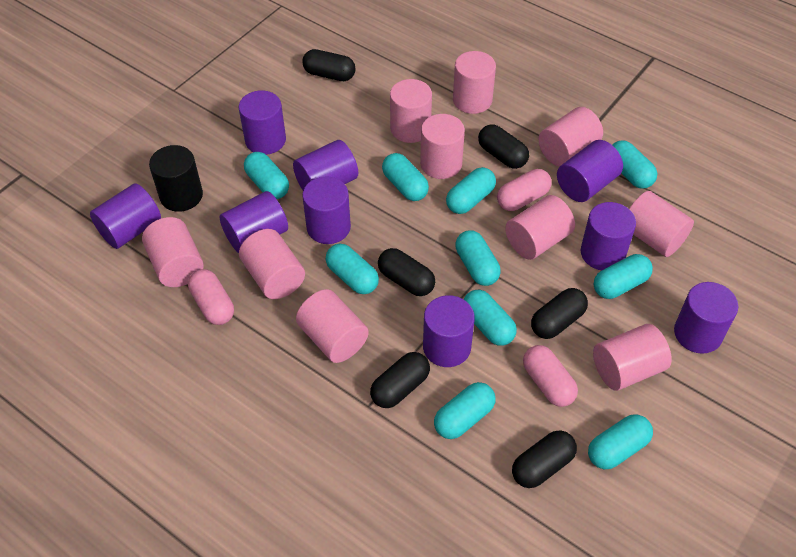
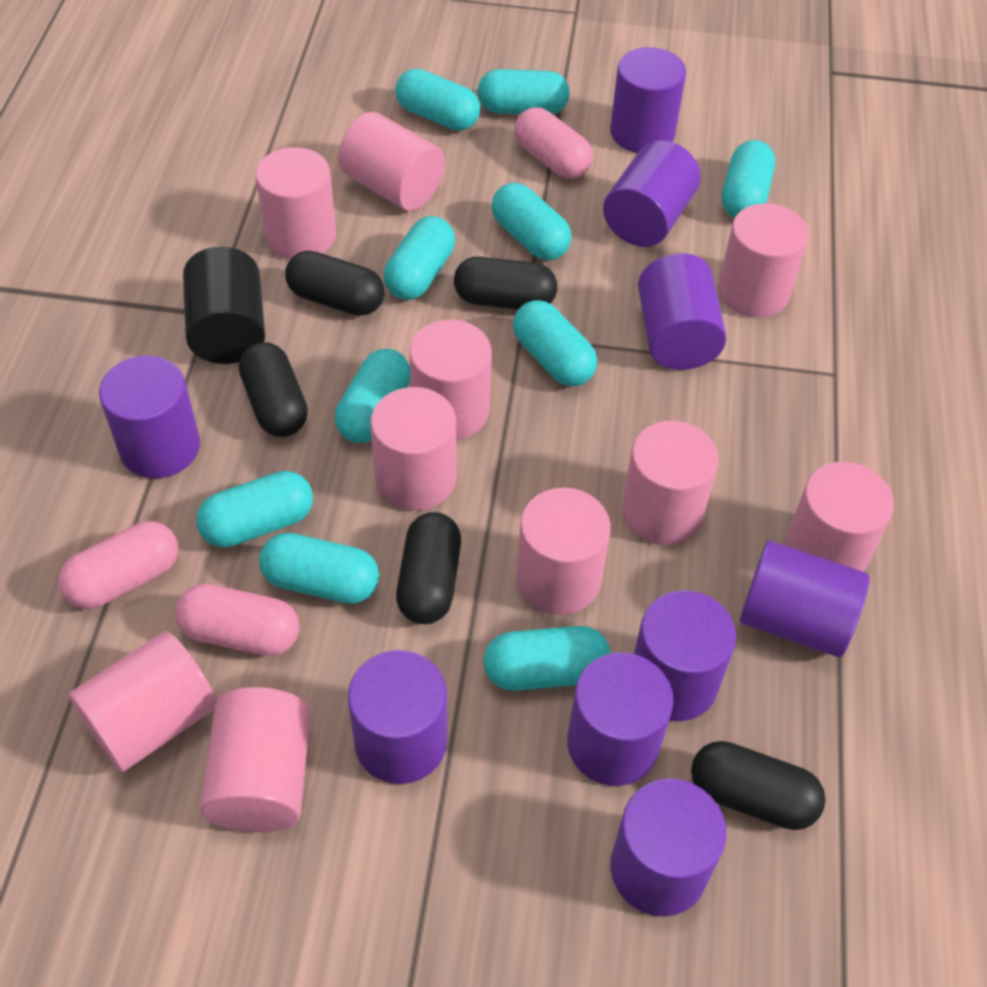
black capsule: [302,49,356,81] [370,352,430,408] [378,248,435,296] [478,124,529,169] [512,430,577,488] [531,288,588,339] = 6 -> [239,342,308,437] [285,251,384,316] [396,512,461,624] [454,257,557,309] [691,741,826,830] = 5

